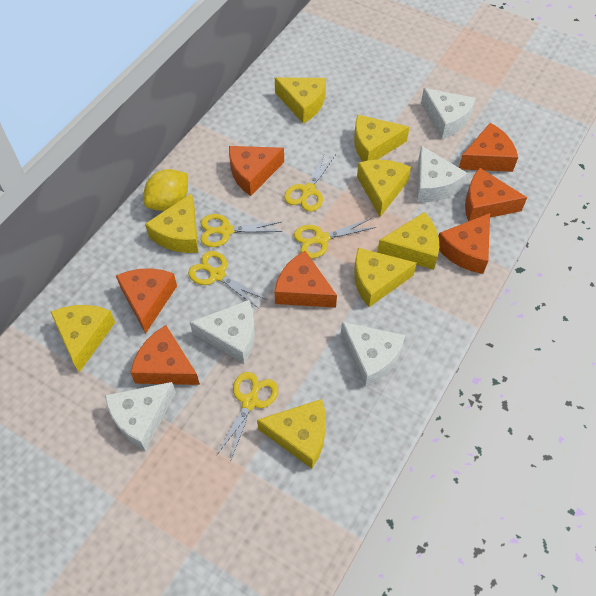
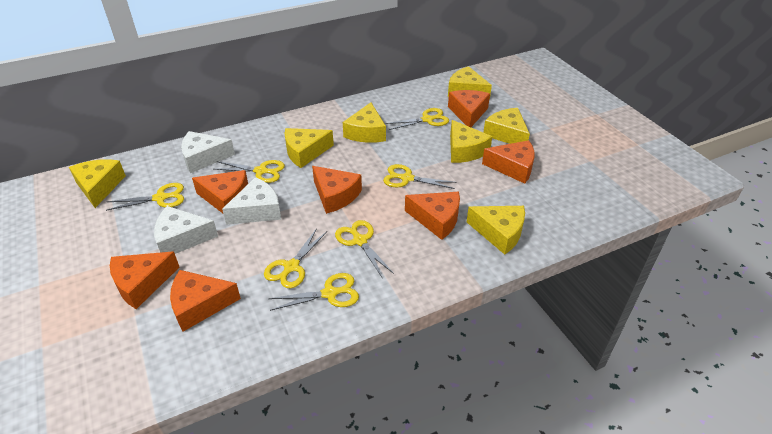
white cheese: [105,382,176,451] [190,300,255,363] [341,322,405,387] [417,146,467,202] [421,88,476,139] = 5 -> [154,206,218,254] [181,131,235,173] [222,177,281,225] = 3
yellow cheese: [51,305,115,372] [145,193,199,253] [257,399,326,468] [275,78,326,124] [354,115,409,161] [354,248,417,307] [357,160,411,217] [377,212,439,270] = 8 -> [69,159,126,208] [285,128,334,168] [343,102,386,143] [448,66,492,100] [450,120,492,163] [467,206,525,254] [483,108,530,144] = 7
yellow lemon: [144,169,188,211] = 1 -> none = 0
yellow scissors: [188,251,267,309] [201,214,282,247] [216,372,278,461] [284,152,336,212] [294,218,376,259] = 5 -> [106,183,184,211] [214,160,285,183] [264,228,327,288] [268,273,359,311] [335,220,394,277] [383,164,457,189] [385,108,449,130] = 7

